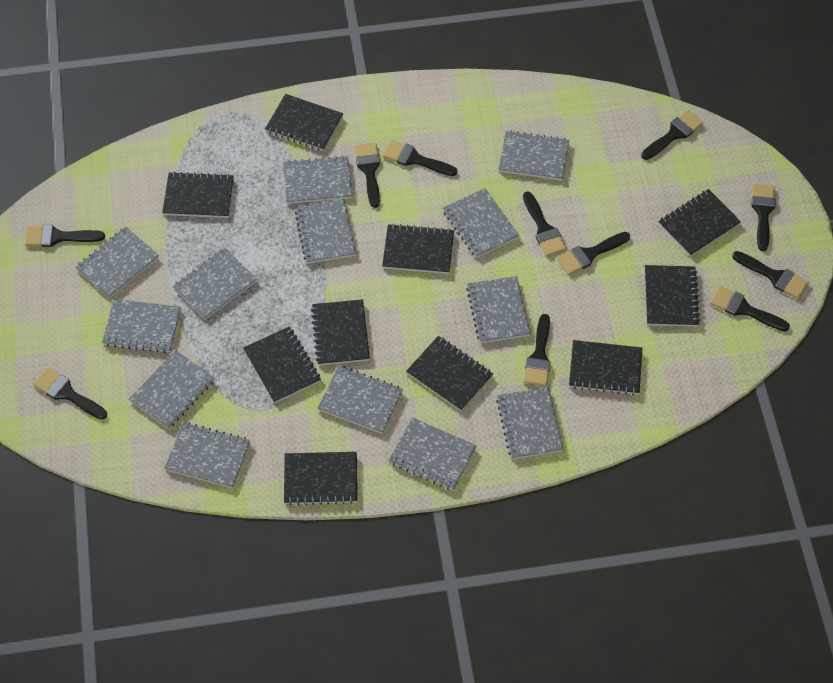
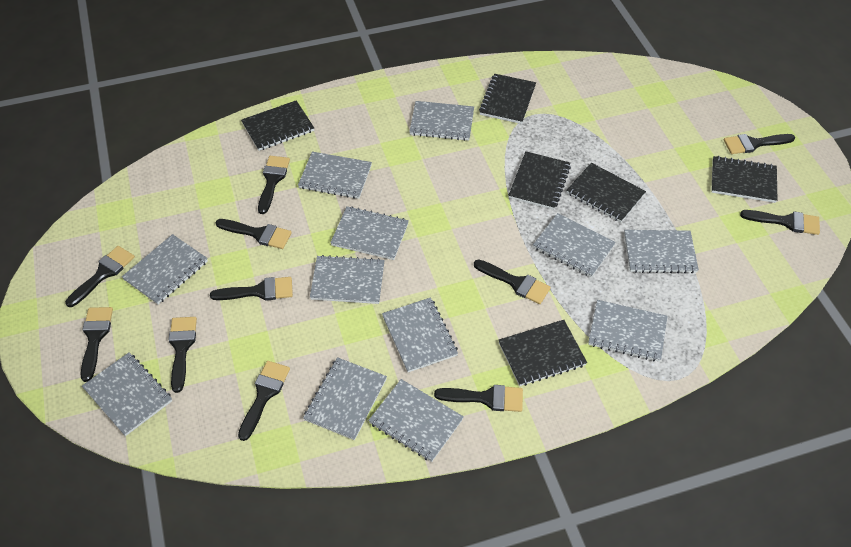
black notebook: [162,171,234,218] [243,326,321,403] [265,94,343,151] [284,452,357,505] [311,299,370,365] [382,224,454,274] [406,336,493,411] [569,340,642,395] [645,265,700,327] [658,189,741,257] = 10 -> [241,100,314,151] [479,74,536,124] [499,320,587,386] [509,152,571,210] [566,163,646,222] [711,156,777,203] = 6
grey notebook: [75,227,159,299] [102,299,181,353] [129,350,215,429] [164,422,250,488] [173,248,257,320] [283,156,352,204] [295,199,356,264] [318,366,403,434] [389,417,477,490] [443,188,519,258] [466,276,531,343] [496,387,564,459] [499,130,570,181] = 13 -> [82,353,172,436] [122,234,208,304] [298,152,372,199] [303,357,387,440] [310,255,385,304] [330,206,409,260] [368,379,464,462] [382,297,458,372] [409,101,474,141] [533,213,616,277] [588,300,667,361] [624,230,699,273] = 12

